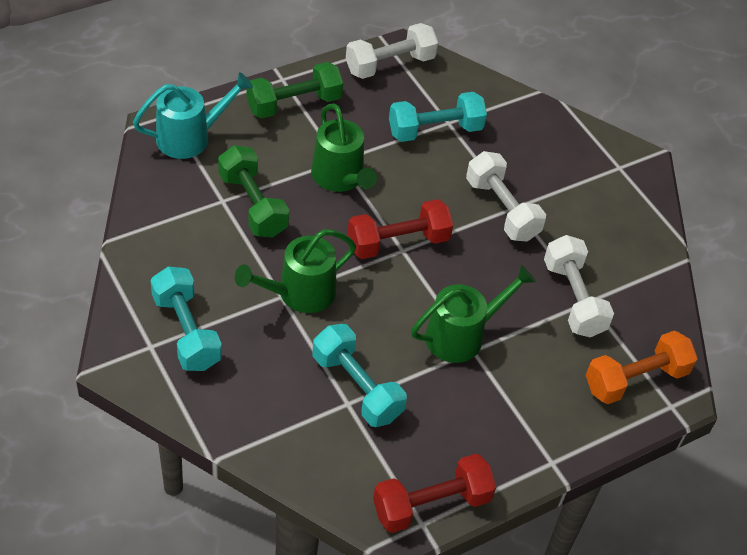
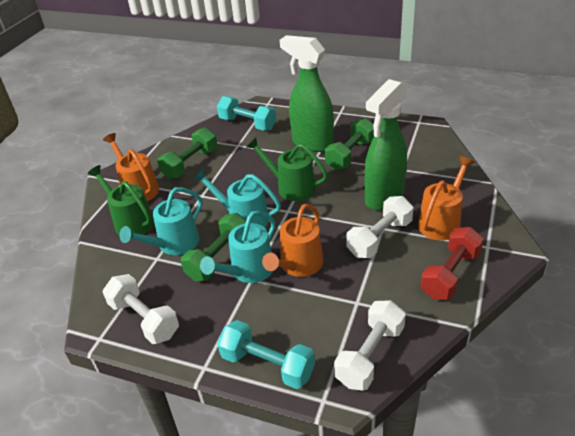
green dumbbell: [218,145,289,237] [247,62,343,118] = 2 -> [157,127,217,179] [181,213,246,281] [325,118,374,170] = 3
green spray bottle: none = 0 -> [280,35,334,152] [364,79,407,210] = 2
green watering can: [235,229,356,313] [311,103,377,192] [411,265,536,363] = 3 -> [88,165,154,235] [247,137,328,201] = 2
orange dumbbell: [586,331,698,404] = 1 -> none = 0
orange watering can: none = 0 -> [103,133,159,201] [262,204,323,277] [418,156,475,240] = 3
red dumbbell: [347,199,453,259] [373,454,496,533] = 2 -> [421,227,484,300] = 1
turquoise dumbbell: [150,267,222,371] [313,324,407,427] [389,92,487,142] = 3 -> [217,96,276,130] [217,320,315,389] = 2
turquoise watering can: [133,72,253,159] = 1 -> [119,187,203,255] [193,168,281,228] [200,211,275,283] = 3

